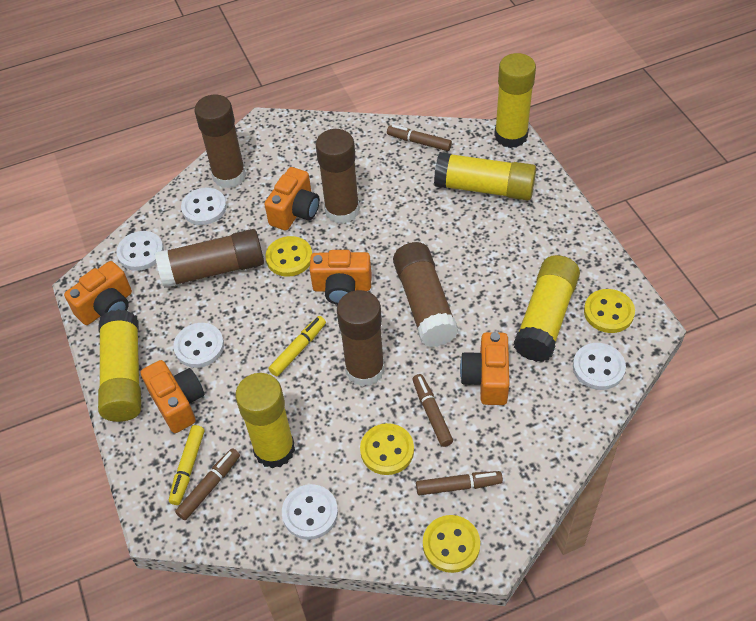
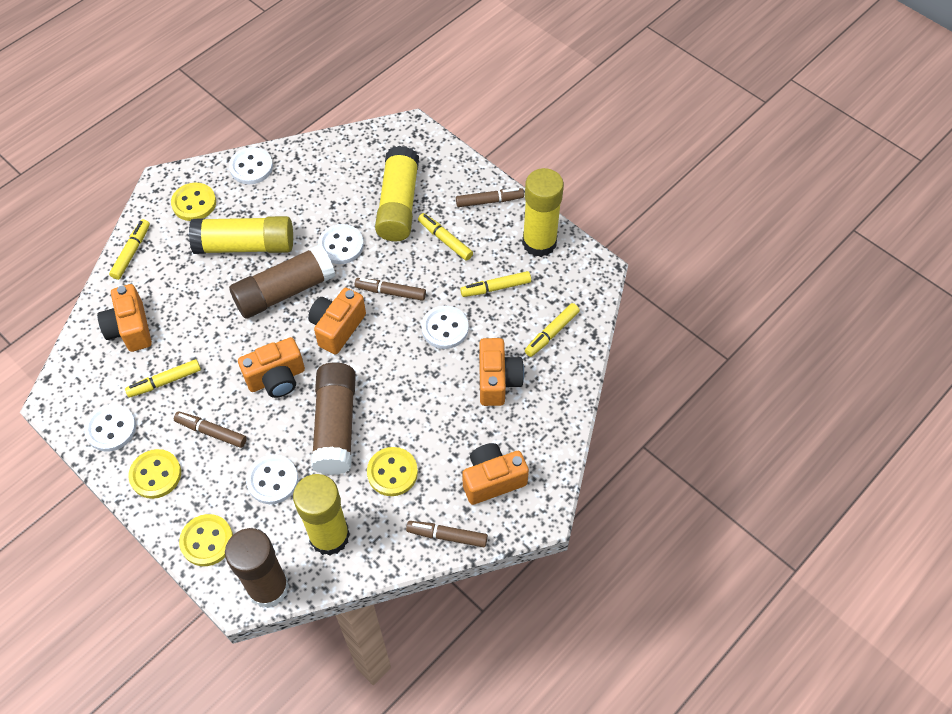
brown glue stick: [155,229,264,288] [194,94,246,189] [316,129,360,224] [337,290,385,387] [393,242,459,347] = 5 -> [225,528,289,608] [229,244,336,319] [311,363,356,475] = 3
yellow glue stick: [98,309,141,422] [235,373,295,469] [434,152,536,201] [494,53,536,148] [514,255,580,362] = 5 -> [189,216,293,254] [293,474,350,556] [375,146,419,241] [522,168,564,257] = 4
yellow marker: [169,425,205,505] [269,316,326,376] = 2 -> [109,219,150,280] [125,359,201,398] [418,213,473,261] [460,271,531,297] [525,303,580,357] = 5

